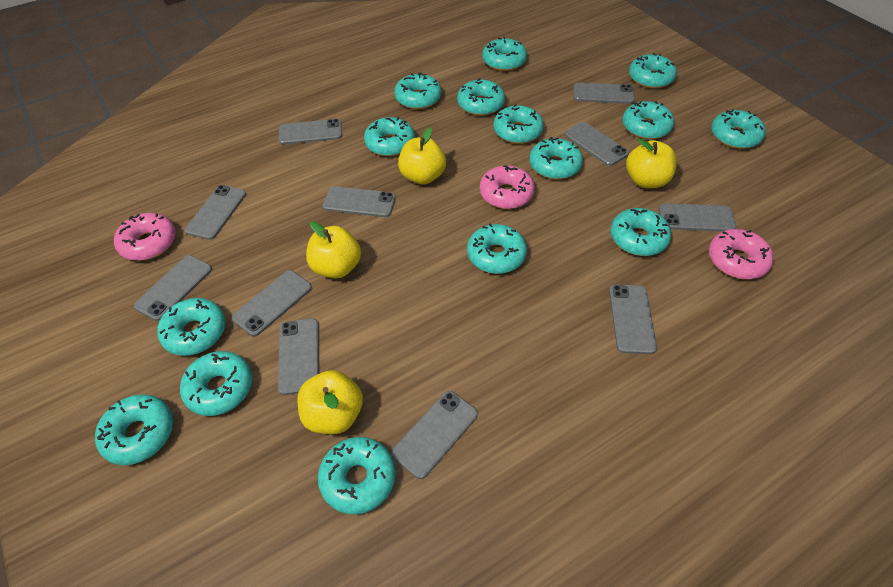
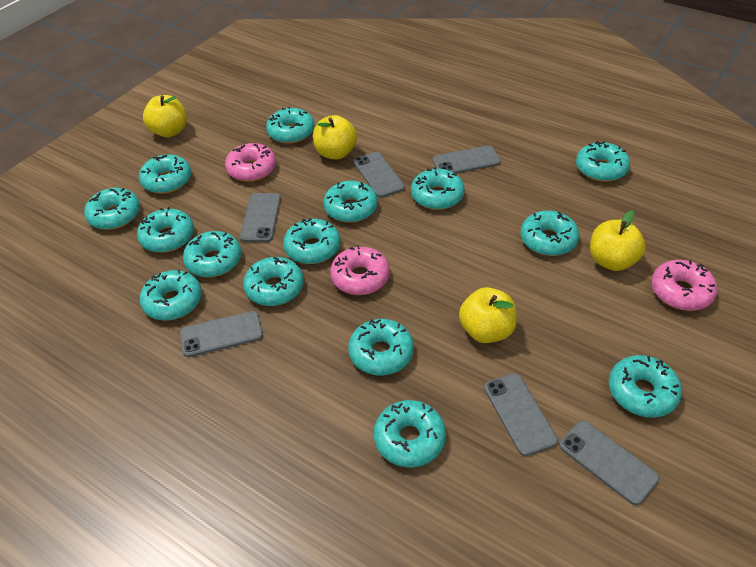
grey phone: [134,255,212,321] [185,185,246,240] [232,270,312,336] [278,119,342,145] [278,318,319,395] [323,186,396,217] [391,391,478,479] [565,122,629,166] [573,83,635,104] [609,284,657,354] [659,203,736,232] = 11 -> [180,311,263,357] [240,193,281,242] [353,152,405,198] [433,145,501,174] [484,373,558,456] [559,420,659,505] = 6

